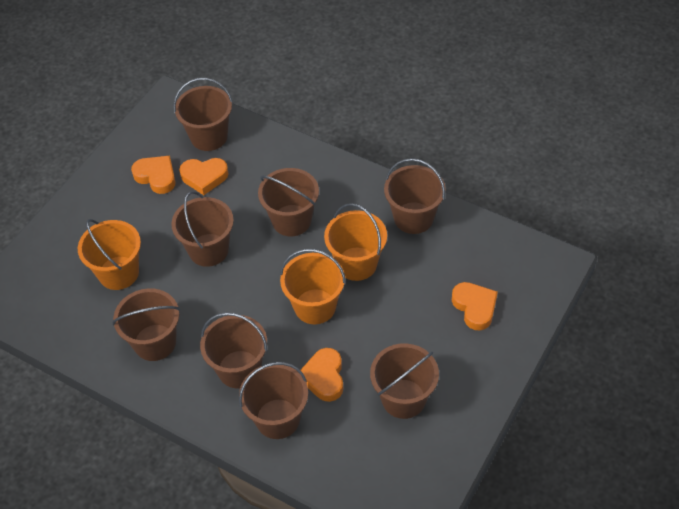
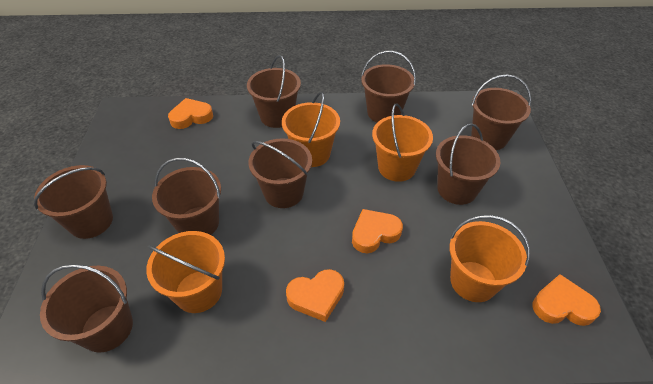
orange bucket: [78,219,141,290] [280,249,346,324] [324,203,387,281] = 3 -> [146,231,225,313] [282,92,340,167] [372,104,433,182] [449,215,530,302] = 4

